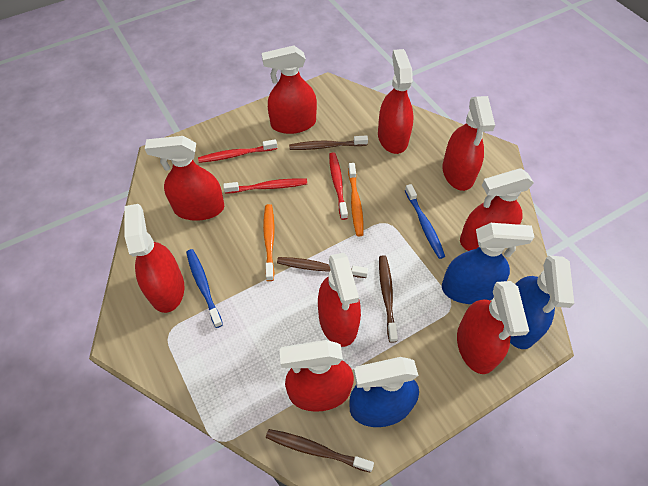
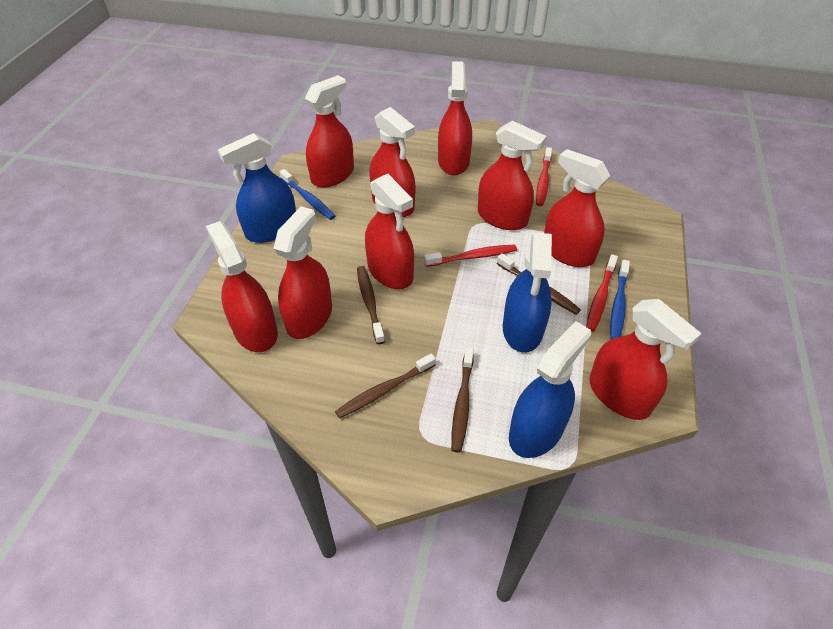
orange toothbrush: [263,204,275,281] [348,163,364,236] = 2 -> none = 0

